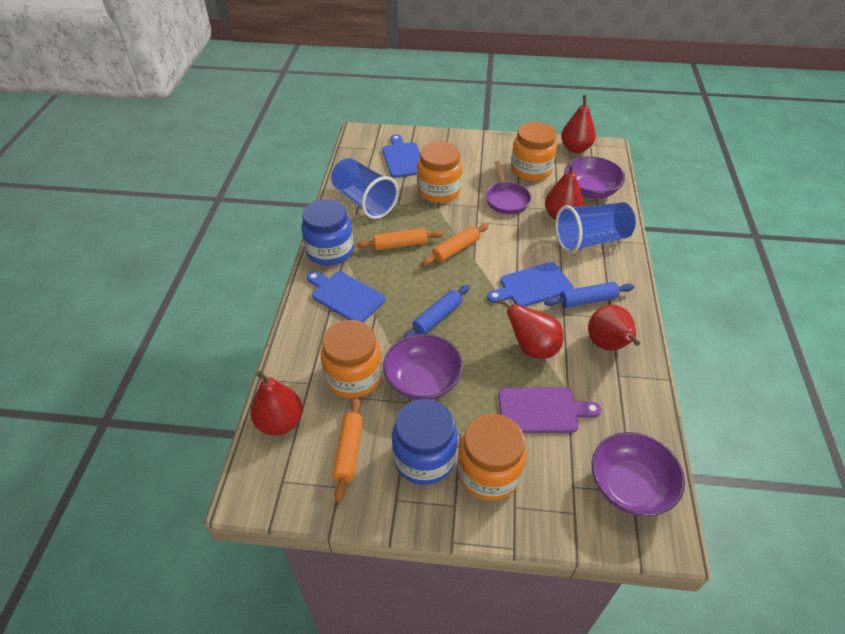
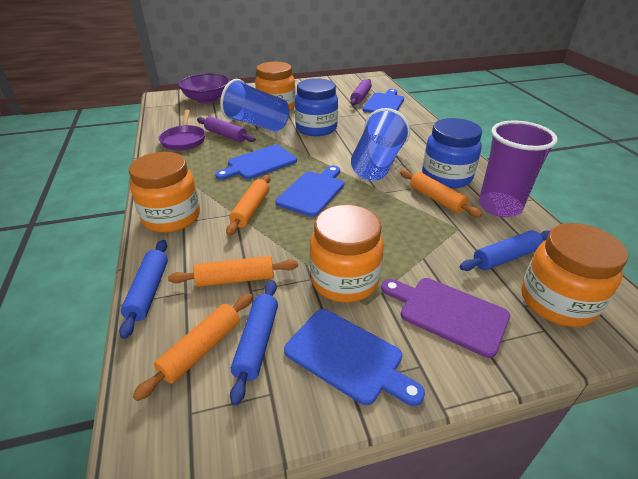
blue cutting board: [306,271,385,322] [382,134,420,178] [487,262,573,307] = 3 -> [215,145,297,180] [275,166,344,217] [284,309,425,406] [362,89,404,113] = 4
blue rolling pin: [404,285,470,338] [544,282,634,308] = 2 -> [119,240,168,339] [230,280,278,406] [460,230,550,271] = 3
orange rolling pin: [332,397,363,502] [356,228,443,250] [422,223,489,266] = 3 -> [133,293,253,401] [168,256,298,287] [226,175,271,236] [400,170,482,218] = 4
purple bowl: [383,334,463,400] [564,156,625,199] [591,432,685,516] = 3 -> [178,73,230,104] = 1
purple cup: none = 0 -> [479,120,558,217] = 1
purple rolling pin: none = 0 -> [197,117,256,142] [350,79,372,105] = 2
red pear: [250,371,303,435] [497,298,563,359] [545,163,584,220] [561,95,596,153] [588,305,640,351] = 5 -> none = 0

